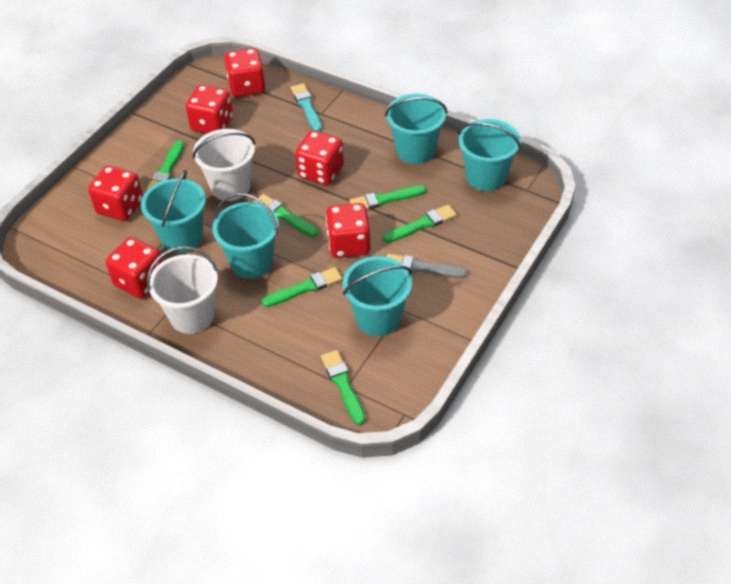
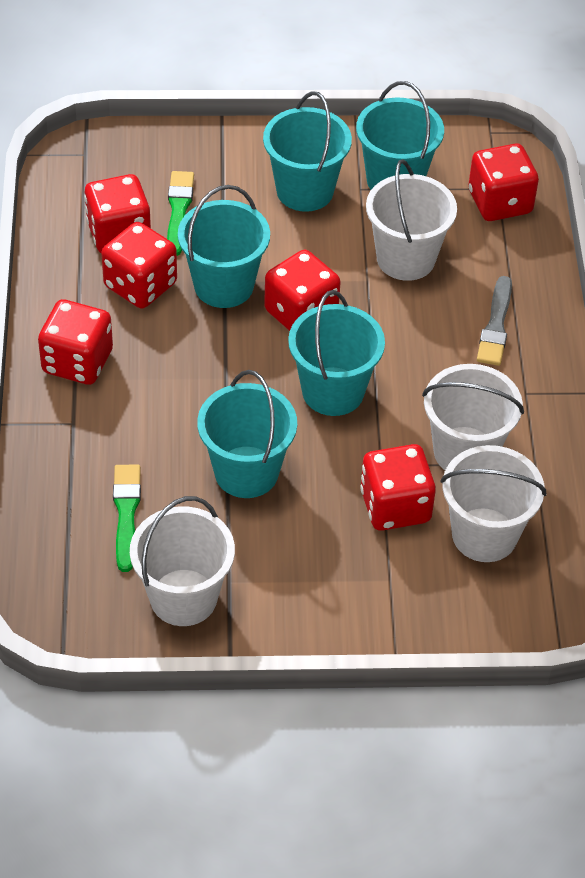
green brush: [146,141,184,191] [254,194,318,237] [262,267,342,307] [321,350,365,425] [350,185,426,209] [383,205,457,243] = 6 -> [113,465,141,572] [167,171,194,256] = 2
turquoise brush: [291,83,322,132] = 1 -> none = 0
white bucket: [147,246,218,334] [193,129,255,201] = 2 -> [130,496,235,626] [366,159,457,281] [422,364,524,470] [440,445,546,562] = 4

